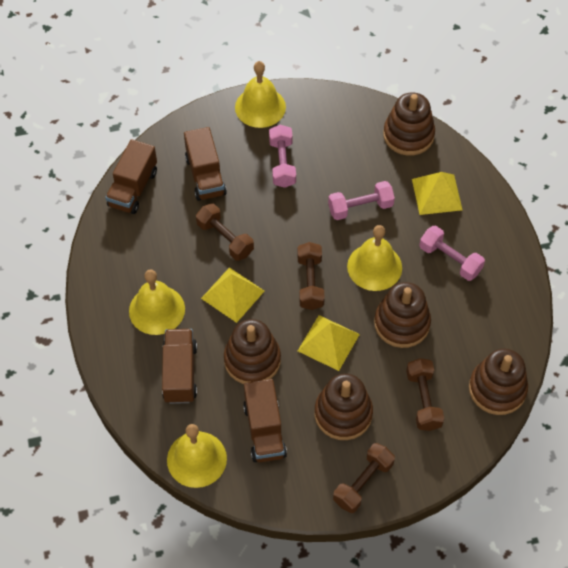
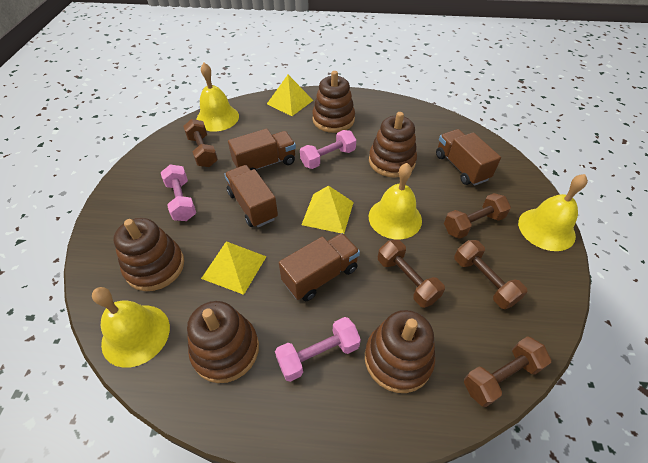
brown dumbbell: [196,204,254,261] [297,242,325,310] [333,443,395,513] [406,358,444,431] = 4 -> [183,119,218,167] [378,239,445,308] [444,193,511,239] [454,240,527,309] [464,336,551,407] = 5

